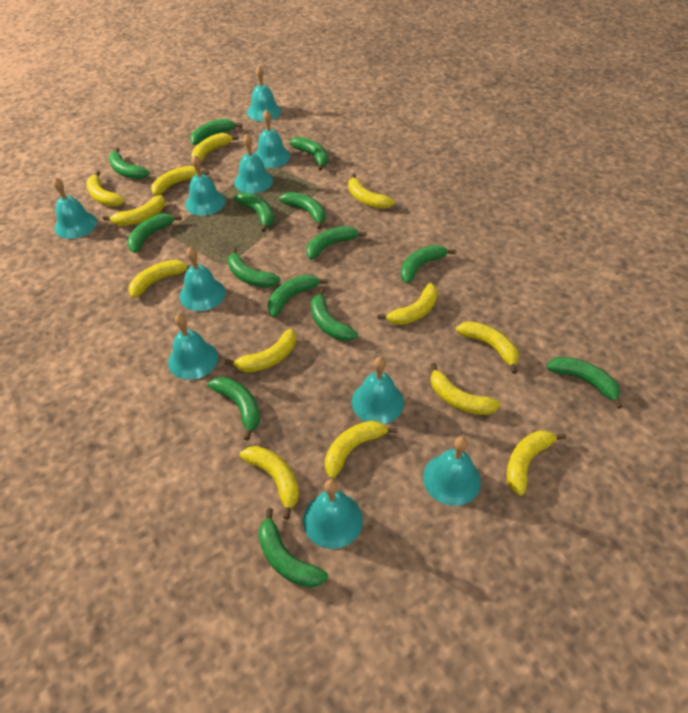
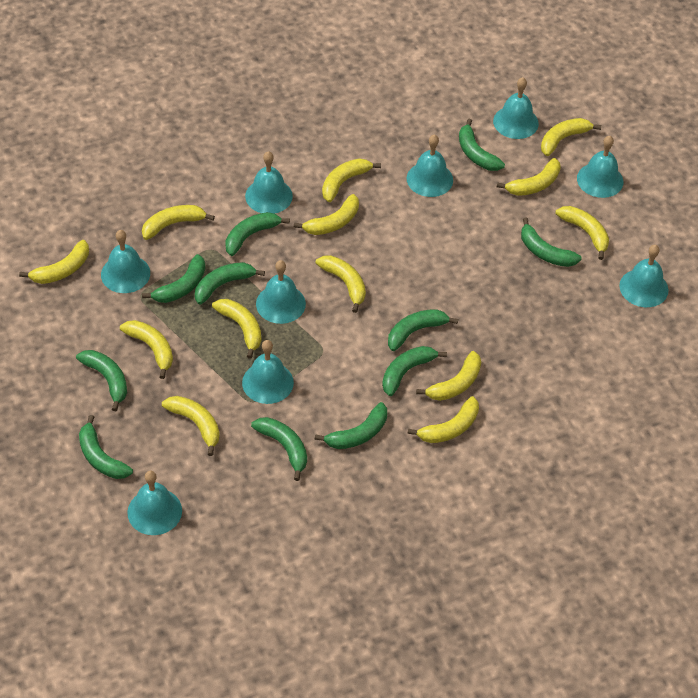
green banana: [109,148,150,179] [127,214,182,253] [190,119,242,145] [208,377,260,441] [228,247,281,288] [234,192,274,232] [258,508,328,588] [267,275,328,317] [279,192,326,229] [289,137,328,171] [306,226,367,259] [311,288,358,341] [400,245,456,284] [546,357,622,409] = 14 -> [76,350,127,411] [79,415,133,479] [142,254,205,303] [195,262,265,304] [225,212,290,256] [251,417,307,481] [315,402,387,449] [382,346,447,396] [388,309,458,351] [459,119,505,171] [521,218,582,267] = 11
turquoise bell: [53,177,97,239] [168,314,218,380] [180,247,226,311] [185,155,225,216] [234,134,273,193] [247,66,281,121] [255,110,290,168] [303,479,363,549] [352,357,404,424] [423,437,481,506] = 10 -> [101,230,150,293] [127,471,182,535] [242,340,294,404] [245,151,293,214] [256,260,306,324] [407,135,453,197] [493,77,539,139] [577,136,623,198] [619,245,668,307] = 9

